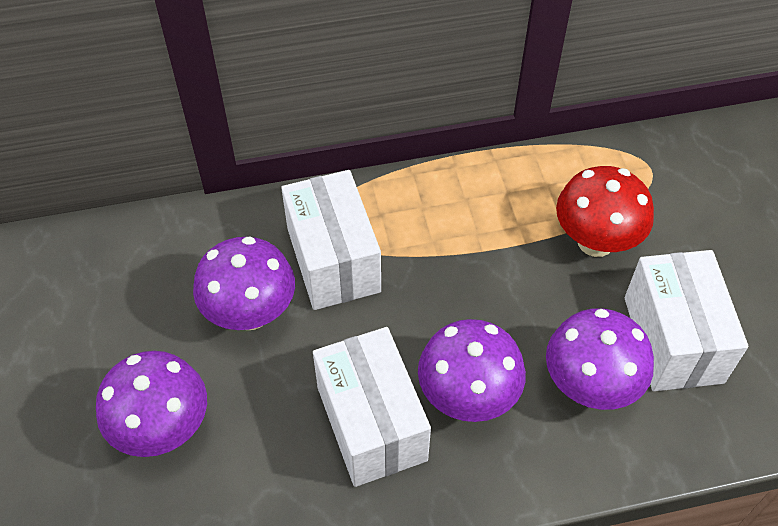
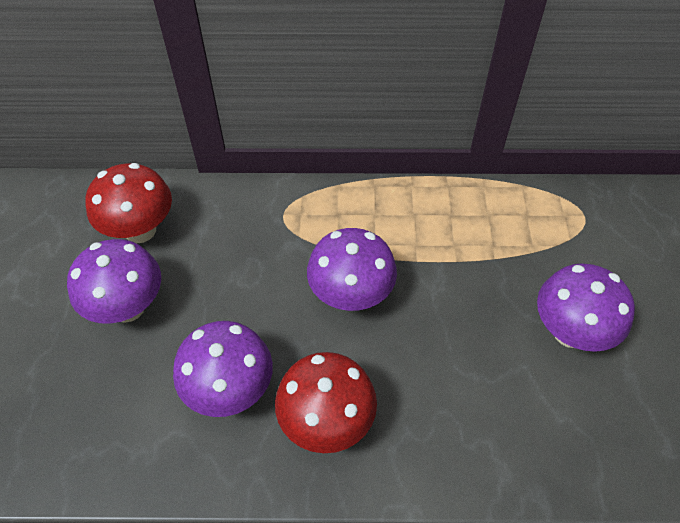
red mushroom: [556,166,654,257] = 1 -> [85,163,172,243] [275,352,377,453] = 2
white box: [281,170,381,310] [313,327,431,487] [625,250,748,391] = 3 -> none = 0

